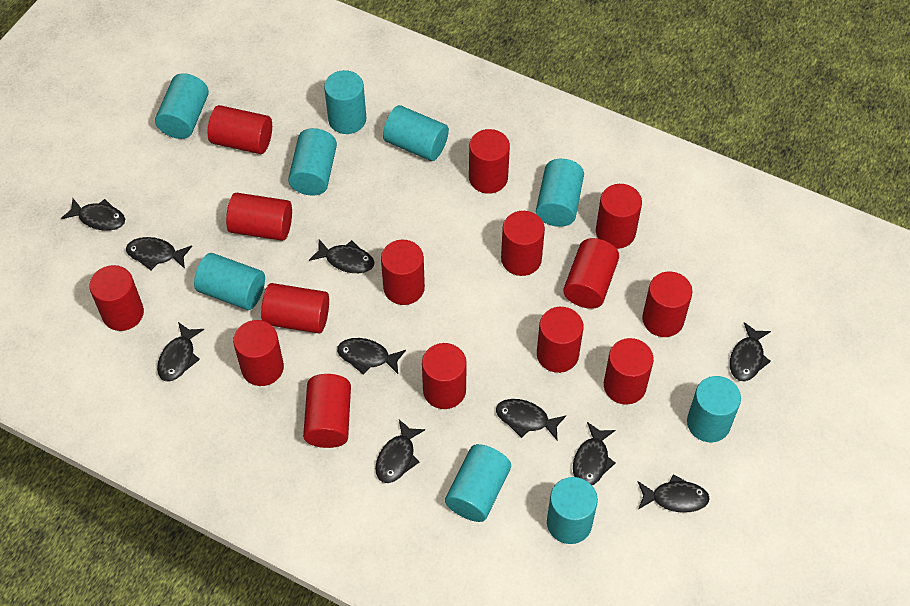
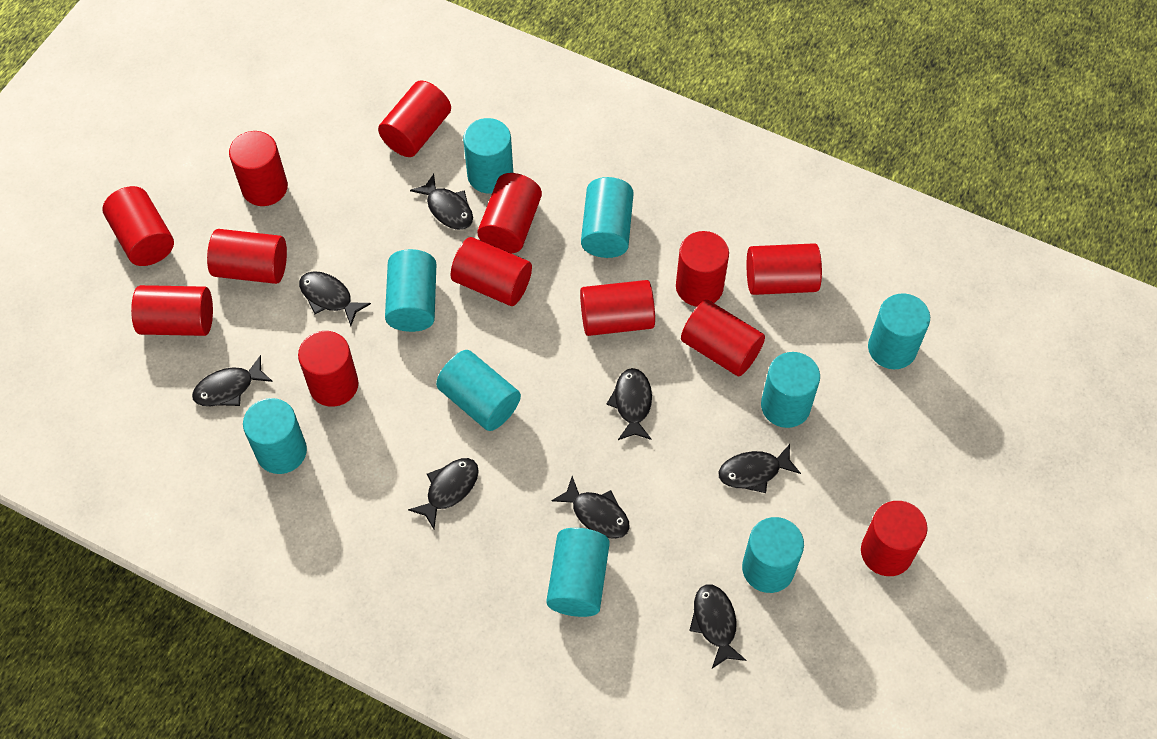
black fish: [61,199,125,231] [126,237,192,270] [157,322,204,381] [309,239,374,273] [337,338,406,375] [375,420,425,483] [496,399,566,440] [573,422,615,485] [638,474,710,513] [730,322,771,381] = 10 -> [192,355,273,406] [299,271,371,326] [408,458,479,529] [410,174,473,230] [551,476,630,539] [607,368,652,440] [689,584,747,668] [719,444,801,493] = 8
red cylinder: [89,265,144,331] [208,105,272,154] [226,193,292,241] [233,320,284,386] [261,283,329,334] [303,374,351,448] [381,240,425,305] [422,343,467,409] [469,129,510,194] [501,211,545,276] [537,307,583,373] [563,238,619,309] [596,184,642,249] [604,338,654,405] [642,271,692,337] = 15 -> [102,186,174,266] [131,285,213,336] [207,229,287,284] [229,131,288,206] [298,331,359,407] [378,80,451,157] [451,237,532,306] [477,173,542,253] [580,280,655,336] [676,231,729,307] [681,300,765,376] [747,243,822,295] [861,501,928,576] = 13

